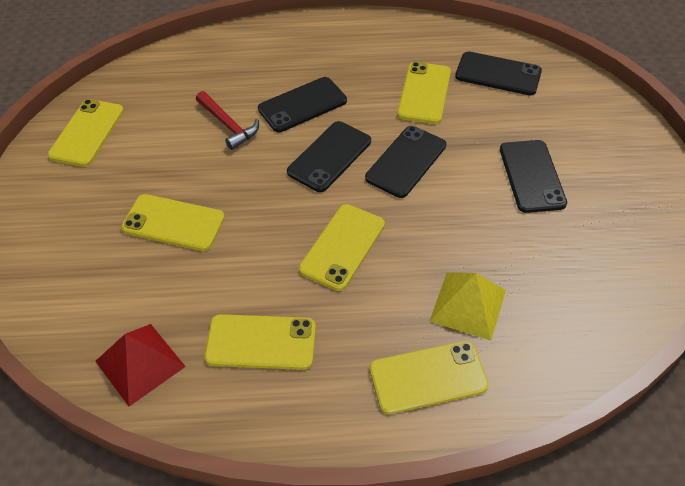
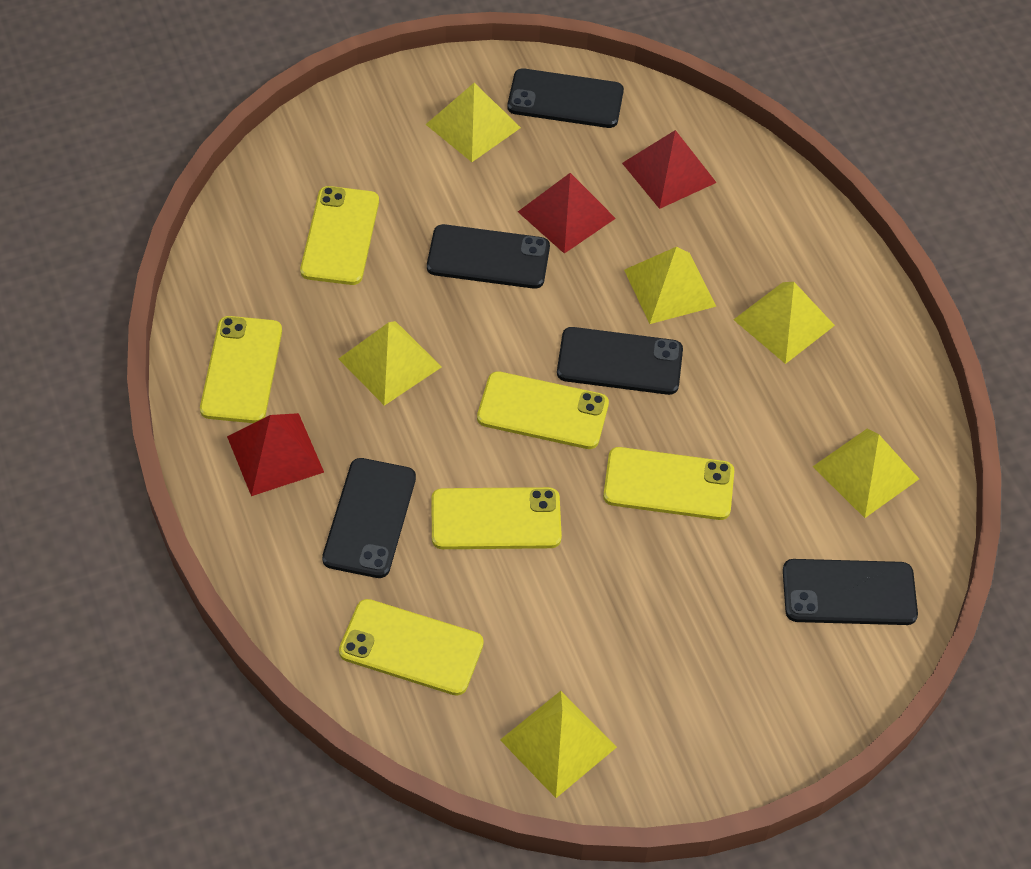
red hammer: [196,91,259,150] = 1 -> none = 0
red pyramid: [95,324,186,406] = 1 -> [227,413,324,496] [518,173,616,254] [622,130,717,209] = 3
yellow pyramid: [429,273,506,341] = 1 -> [339,321,441,406] [425,83,521,162] [500,691,617,798] [624,247,717,324] [733,282,835,364] [813,429,919,518] = 6

